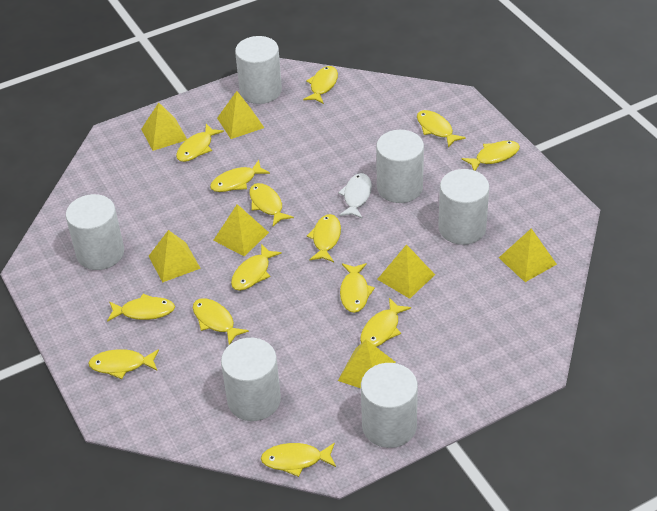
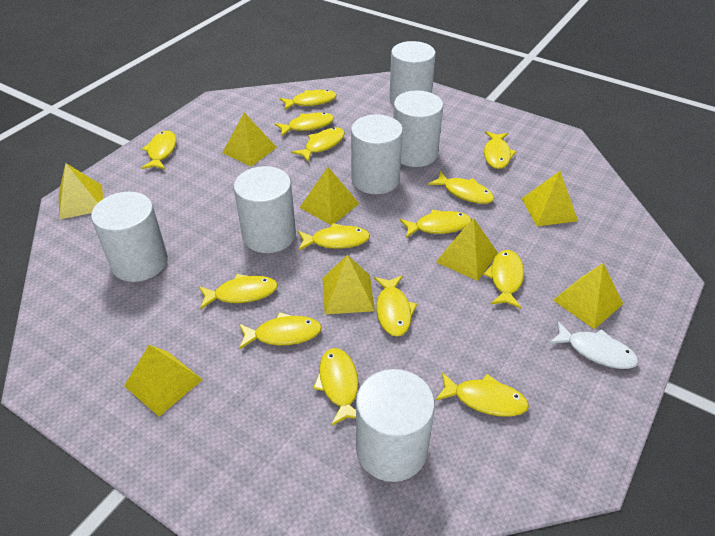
yellow pyramid: [141,102,187,151] [149,230,201,282] [213,204,269,257] [217,91,264,139] [338,340,395,388] [377,244,435,299] [499,228,557,282] = 7 -> [59,163,103,220] [124,345,203,417] [222,112,277,166] [299,167,359,225] [323,255,375,314] [436,219,498,281] [521,171,578,226] [553,263,623,329] = 8

